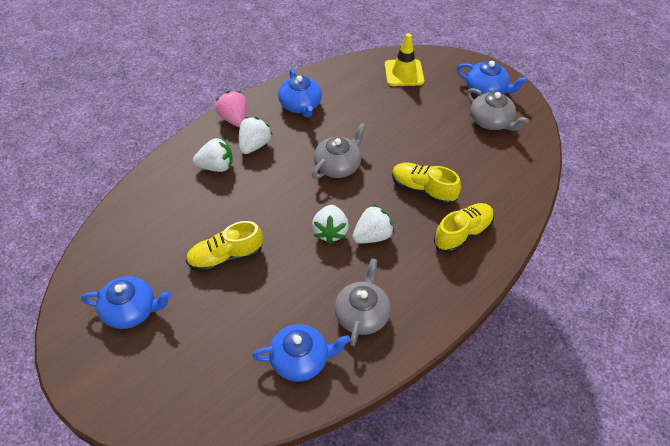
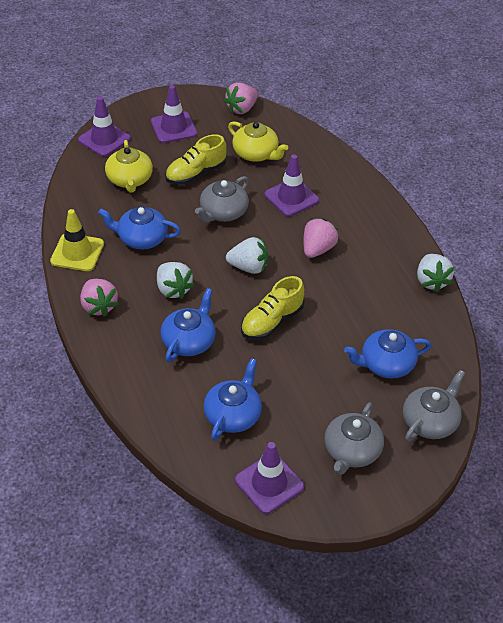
pink strawberry: [216,91,247,127] = 1 -> [80,279,119,317] [224,82,258,114] [303,218,339,258] = 3
purple traffic cone: none = 0 -> [78,96,131,157] [151,85,197,143] [235,442,304,514] [265,155,319,217] = 4
white strawberry: [193,138,233,172] [239,117,273,154] [312,205,349,244] [352,204,394,243] = 4 -> [157,262,194,299] [226,237,268,274] [417,254,454,292] = 3
yellow shoe: [186,221,263,272] [392,163,461,205] [434,203,494,253] = 3 -> [165,134,227,185] [241,276,305,340] = 2
yellow teapot: none = 0 -> [105,140,153,193] [228,121,288,162] = 2

